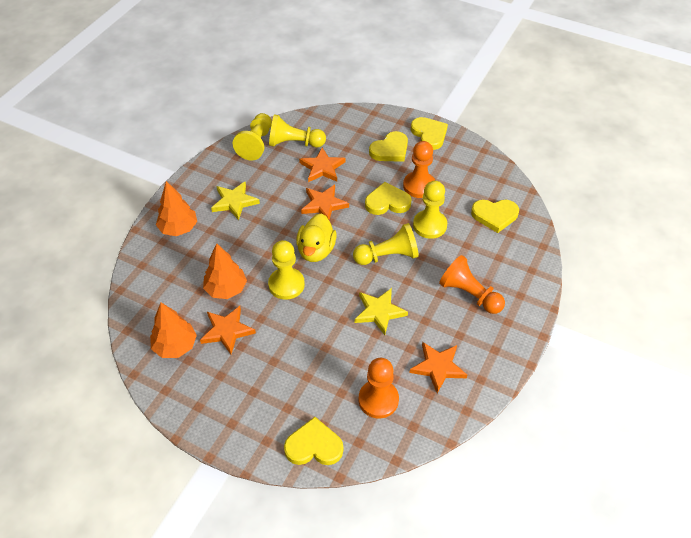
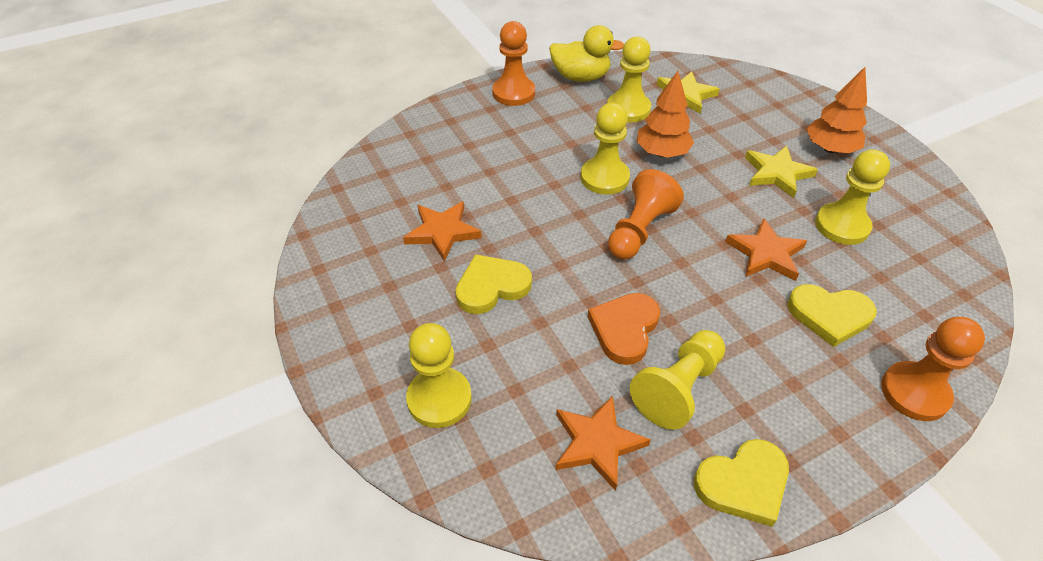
orange heart: none = 0 -> [588,293,660,365] = 1
orange star: [200,306,256,354] [299,147,345,182] [301,184,349,220] [409,342,467,393] = 4 -> [403,201,482,261] [556,395,651,491] [725,219,807,281] = 3
orange tree: [150,303,197,358] [156,181,197,236] [203,243,247,299] = 3 -> [636,71,694,158] [806,67,867,154] = 2
yellow heart: [284,417,343,465] [365,182,411,215] [369,131,408,162] [411,117,448,150] [471,200,519,233] = 5 -> [455,254,532,314] [694,439,789,527] [787,284,877,347] = 3

